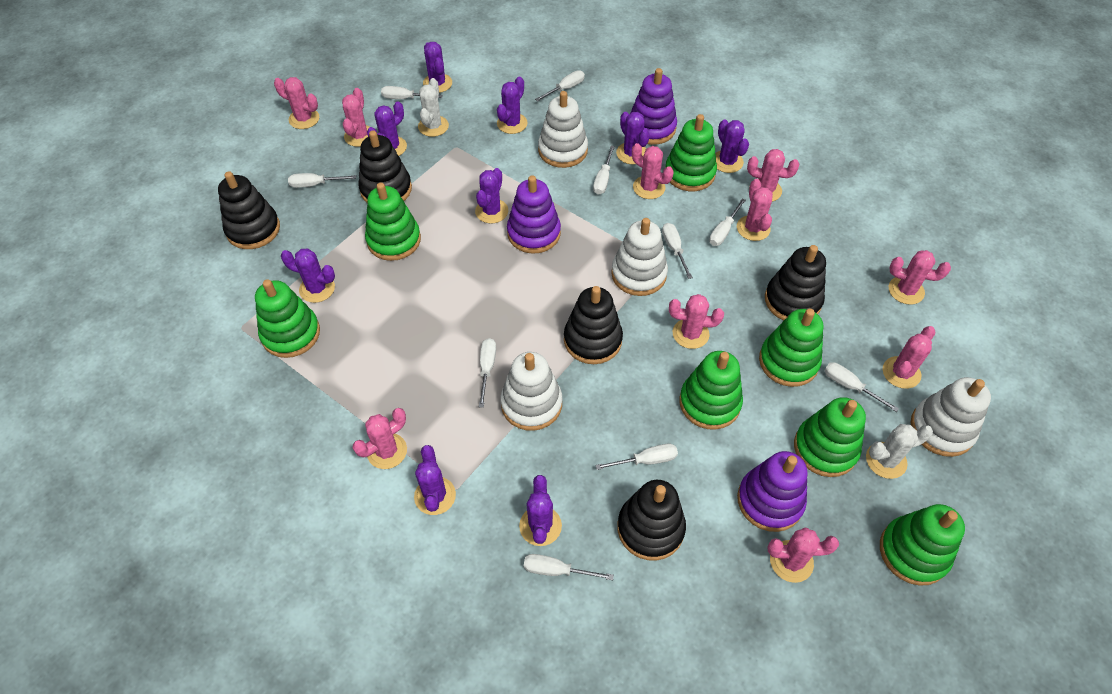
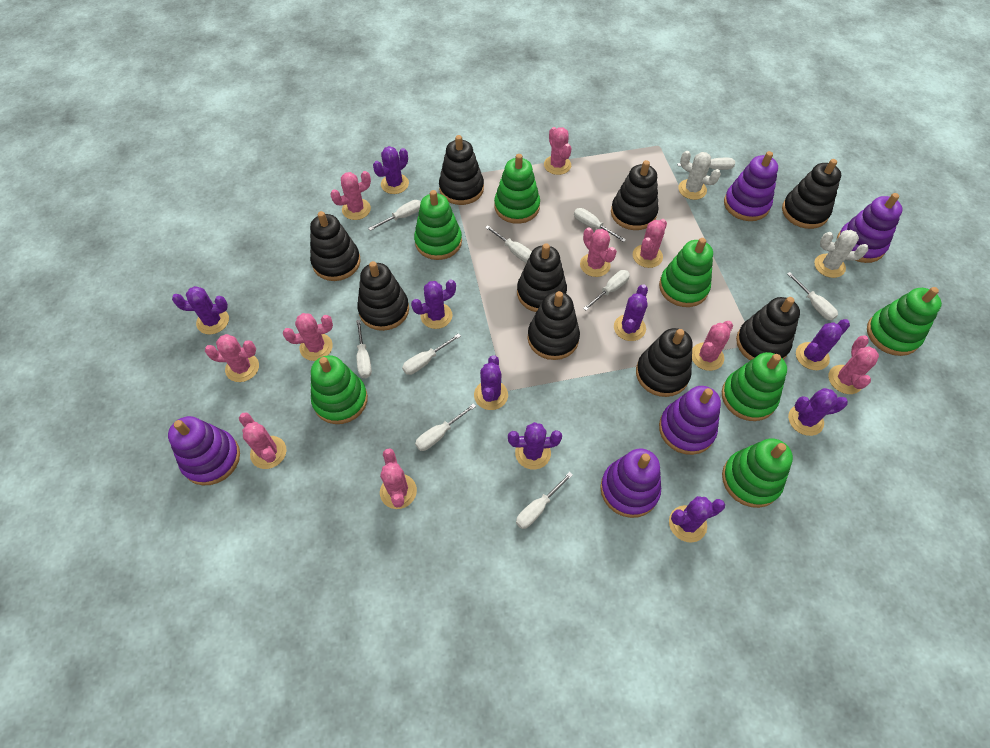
black stacking toy: [218,171,280,249] [358,130,412,203] [564,286,623,364] [617,480,686,561] [765,245,826,321] = 5 -> [310,211,361,281] [357,261,409,331] [439,135,484,205] [517,243,567,312] [527,291,580,360] [611,160,658,230] [636,328,692,397] [736,297,800,361] [782,159,841,229] = 9
purple stacking toy: [507,175,561,254] [630,68,677,145] [737,451,808,532] = 3 -> [168,416,240,485] [600,449,661,518] [659,386,721,455] [724,151,778,221] [837,193,903,263] = 5
white stacking toy: [501,352,562,431] [538,91,588,168] [611,218,668,296] [911,377,991,457] = 4 -> none = 0

